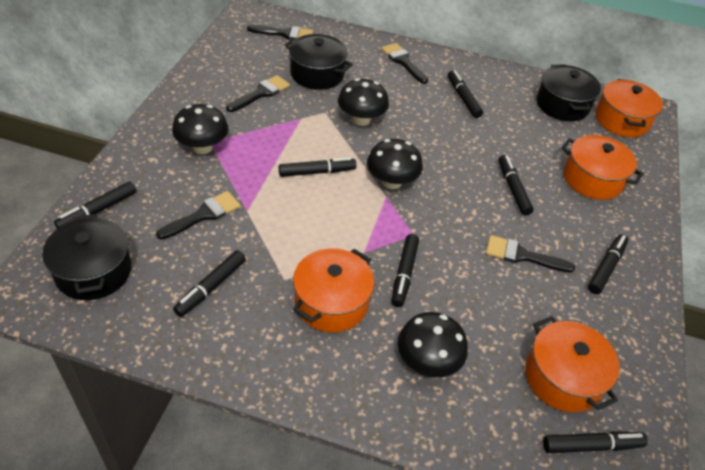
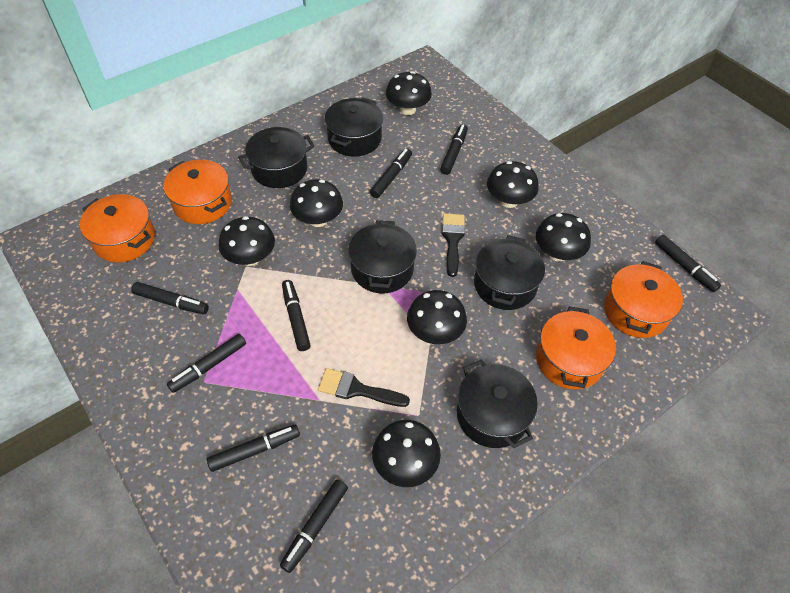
black brush: [156,191,241,240] [226,75,290,112] [247,25,313,40] [381,43,428,84] [486,235,575,273] = 5 -> [318,368,410,407] [442,213,465,277] = 2
black mushroom: [172,104,229,154] [338,78,389,126] [367,139,423,189] [398,312,468,378] = 4 -> [219,216,275,266] [290,179,343,227] [372,420,441,487] [386,71,432,115] [407,290,467,344] [487,161,539,208] [536,213,591,261] = 7
black pot: [42,214,131,300] [285,34,353,90] [537,65,601,121] = 3 -> [238,127,315,188] [325,97,383,157] [348,220,417,293] [457,360,538,448] [474,235,545,310] = 5

